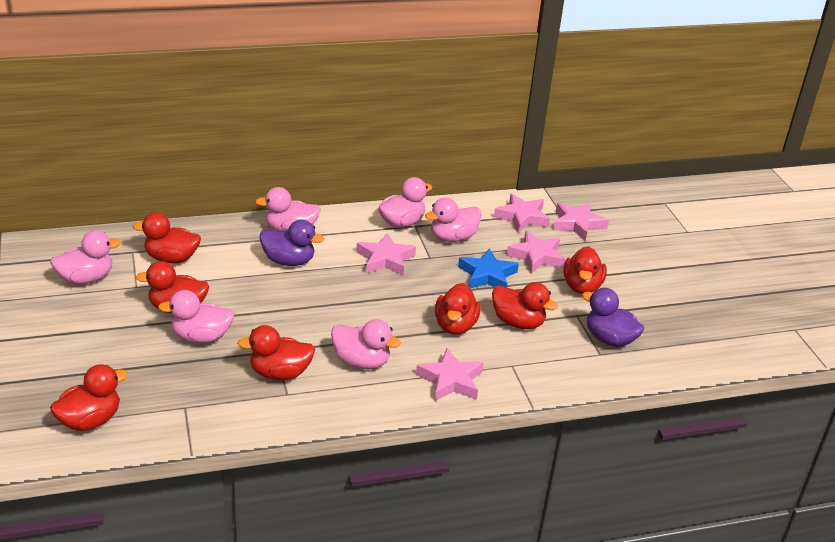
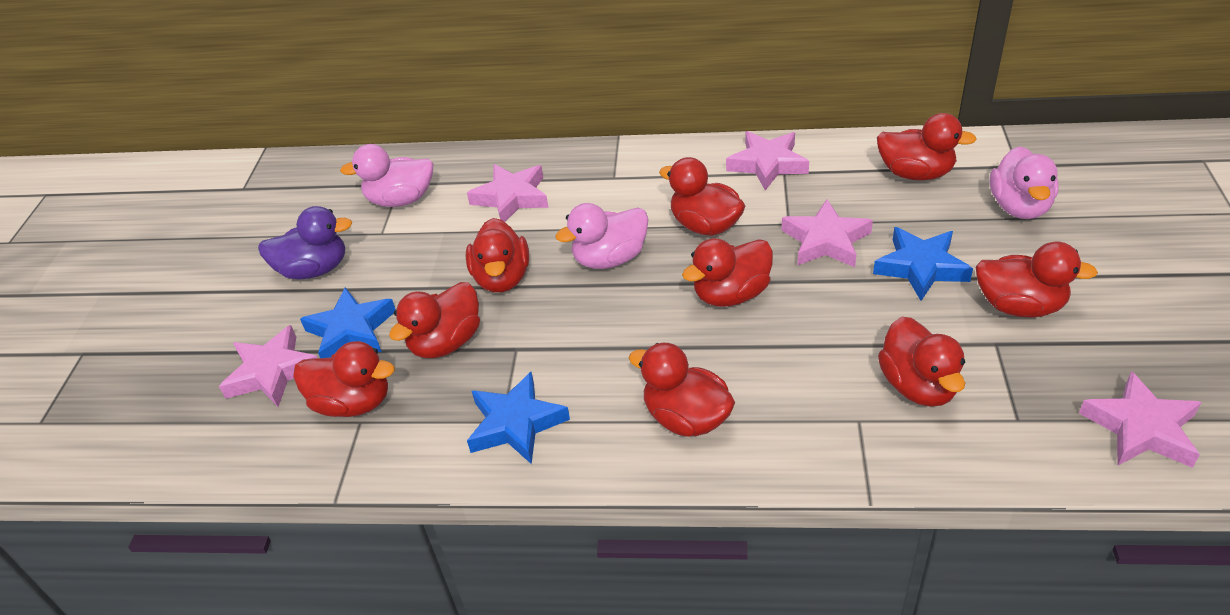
blue star: [458,249,519,289] = 1 -> [300,287,396,358] [467,372,570,464] [873,227,973,301] = 3
pink duck: [50,230,121,284] [158,290,234,344] [255,187,321,231] [331,319,401,369] [378,177,433,228] [425,198,482,242] = 6 -> [340,144,433,207] [555,203,648,269] [990,146,1059,219] = 3
purple duck: [259,220,324,266] [582,288,644,347] = 2 -> [258,206,352,280] = 1
red duck: [50,364,128,431] [133,212,201,263] [135,261,209,313] [237,325,315,380] [435,283,481,335] [492,282,558,329] [564,246,607,294] = 7 -> [293,341,395,417] [389,282,480,358] [466,218,529,293] [629,343,735,437] [659,157,745,236] [682,238,773,307] [877,113,977,180] [878,317,965,406] [976,242,1098,318] = 9

